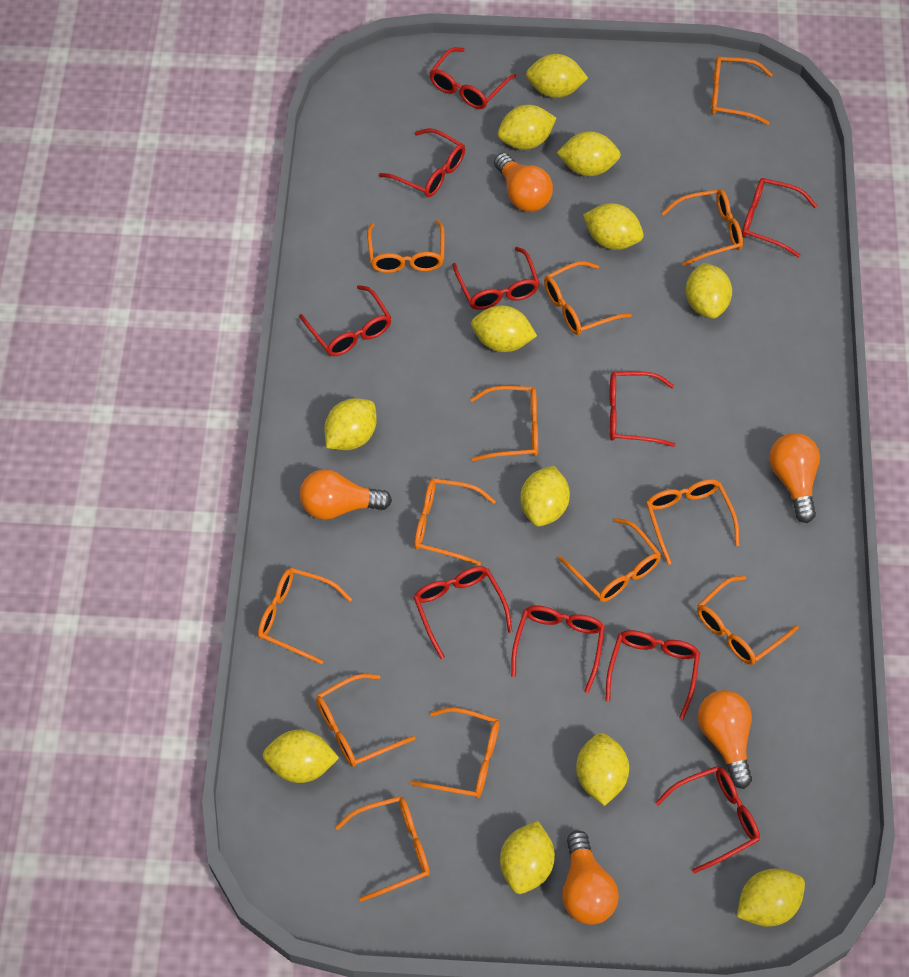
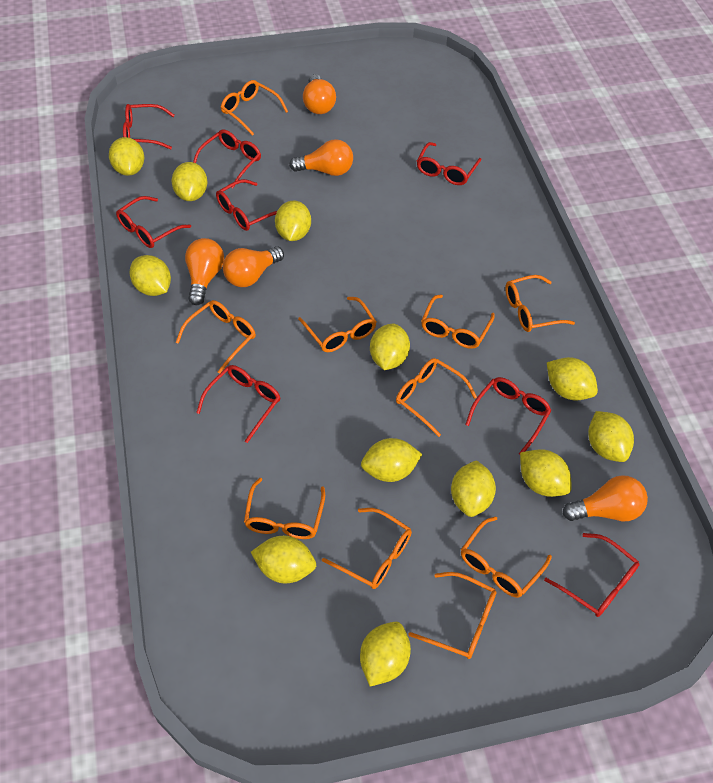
orange glasses: [258,568,352,664] [316,674,415,767] [335,796,430,902] [367,220,445,273] [410,708,499,798] [414,478,496,566] [470,386,538,461] [544,261,632,335] [558,518,661,602] [646,479,739,565] [662,189,743,267] [697,576,799,665] [711,56,773,125] = 13 -> [176,300,256,374] [221,80,288,136] [244,478,325,539] [298,297,376,352] [322,508,412,589] [396,358,477,437] [409,572,497,659] [421,295,495,349] [461,516,552,598] [505,275,575,332] = 10
red glasses: [299,285,392,356] [379,128,465,197] [413,566,513,659] [429,47,516,109] [452,247,540,310] [511,606,605,693] [605,630,700,719] [610,371,675,447] [655,766,760,874] [742,178,817,258] = 10 -> [116,196,191,248] [123,104,175,150] [193,130,261,188] [196,365,281,443] [216,179,277,231] [417,142,481,185] [465,377,552,455] [544,533,640,617] = 8

